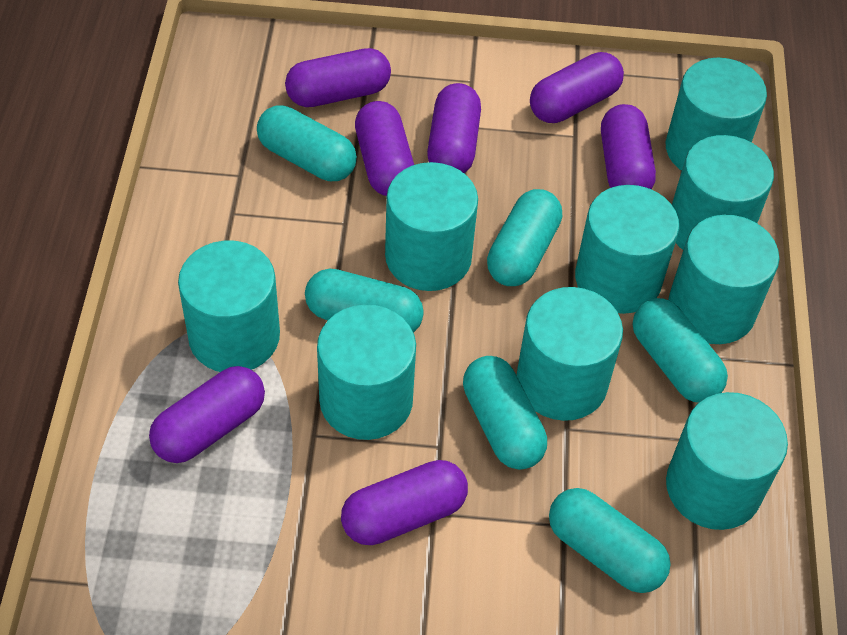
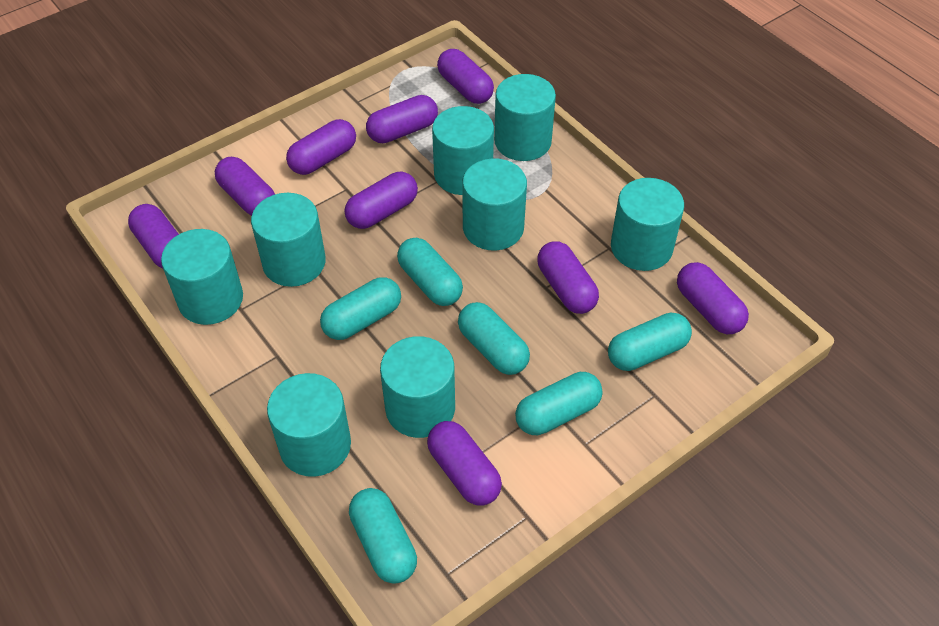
purple capsule: [149,366,265,463] [285,48,391,107] [341,460,468,545] [355,101,414,196] [427,83,481,174] [530,52,624,123] [601,104,656,190] = 7 -> [128,204,179,268] [215,157,275,216] [286,119,356,175] [345,172,418,229] [366,95,438,143] [427,421,502,506] [437,49,494,104] [537,241,599,314] [677,262,749,334] = 9
turquoise cylinder: [178,240,280,372] [317,304,416,440] [385,162,478,291] [517,287,623,421] [575,185,679,314] [665,58,767,171] [666,392,788,530] [668,215,779,344] [672,135,774,250] = 9 -> [161,229,243,325] [251,193,326,287] [267,373,351,477] [380,336,455,438] [432,106,494,195] [462,158,527,250] [494,74,556,161] [611,178,684,271] = 8

